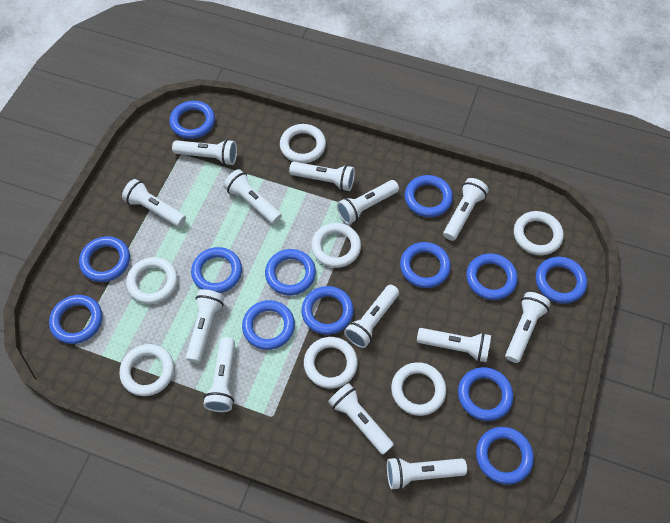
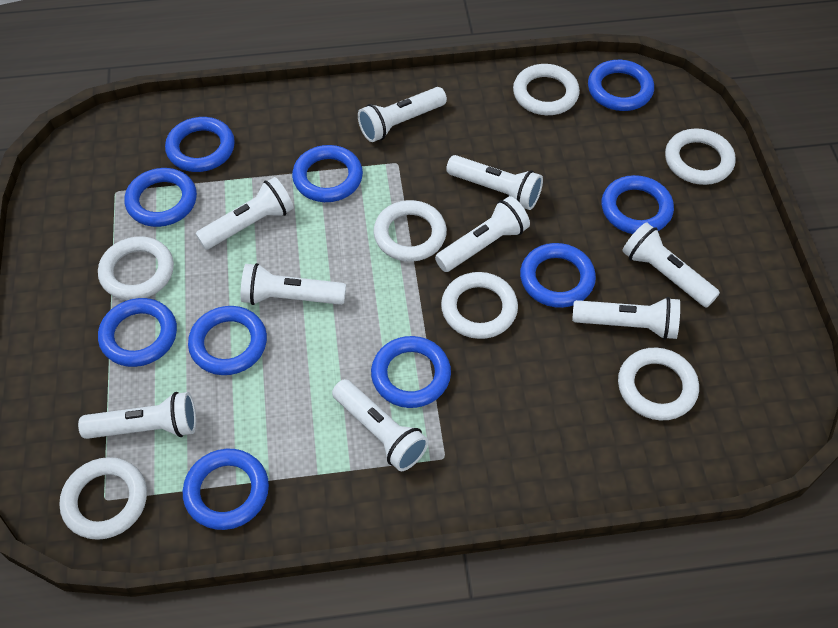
blue ring: [49,295,102,344] [79,236,130,282] [169,101,215,139] [191,247,242,293] [242,300,295,350] [265,249,316,295] [301,286,354,335] [400,242,451,288] [405,175,453,217] [458,367,513,421] [466,253,518,300] [476,427,534,485] [536,257,587,304] = 13 -> [98,298,177,367] [125,168,197,227] [165,117,235,172] [183,449,269,530] [188,306,267,375] [292,145,363,202] [371,336,451,408] [520,243,596,308] [588,60,654,111] [602,175,674,234] = 10
white flashlight: [122,179,186,227] [172,139,237,165] [186,289,224,363] [203,337,235,412] [223,169,282,224] [289,162,355,191] [328,383,394,455] [337,180,399,224] [344,285,399,348] [387,457,467,490] [417,328,491,362] [443,178,489,241] [505,292,551,363] = 13 -> [78,392,196,439] [196,177,294,250] [241,263,346,305] [332,379,429,471] [358,87,447,142] [435,196,530,272] [446,155,543,210] [572,297,680,340] [622,223,720,308] = 9

